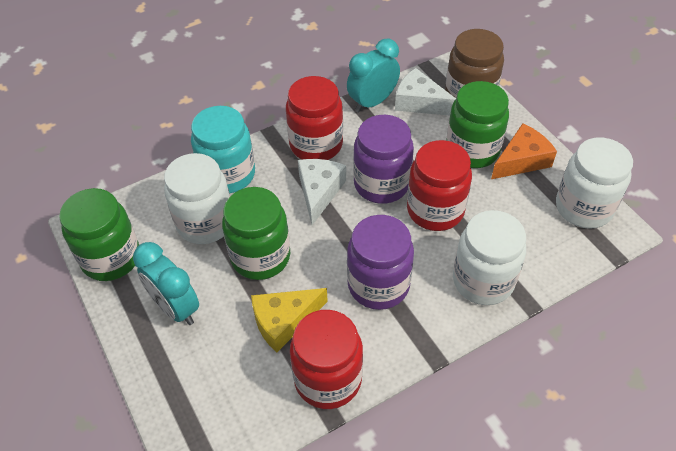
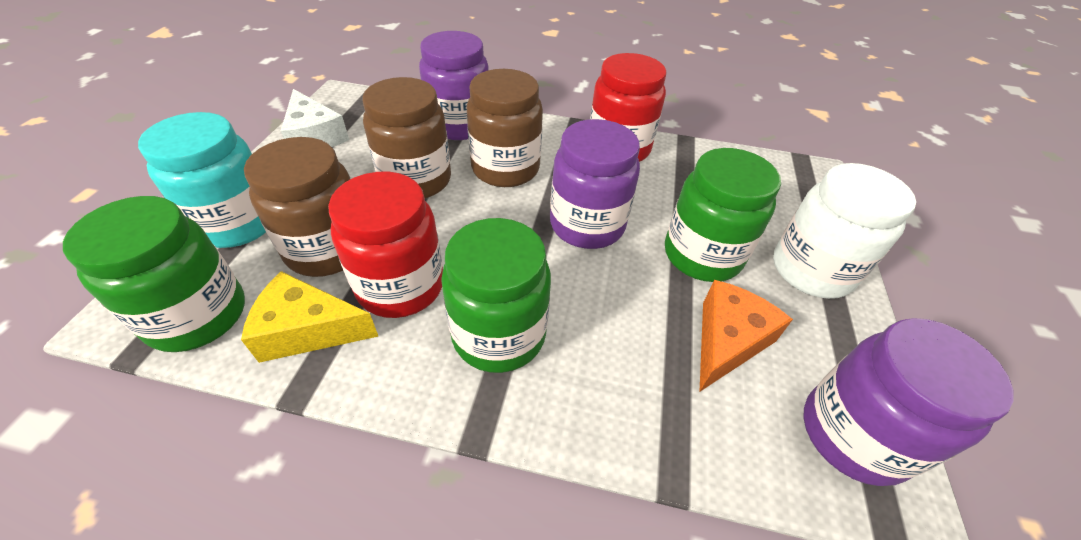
brown jar: [445,29,504,98] = 1 -> [244,137,350,277] [362,77,451,198] [467,69,543,187] = 3
purple jar: [347,215,414,310] [353,115,414,204] = 2 -> [419,31,489,140] [550,119,640,249] [803,318,1013,486] = 3
red jar: [286,76,343,160] [290,310,363,409] [407,140,472,231] = 3 -> [328,172,443,318] [590,53,666,162] = 2
turquoise clock: [133,242,199,325] [347,38,400,112] = 2 -> none = 0
white cheese: [298,159,346,225] [395,68,456,115] = 2 -> [281,89,349,147] = 1
white jar: [164,153,230,244] [453,210,526,305] [556,138,633,229] = 3 -> [773,163,916,299] = 1

